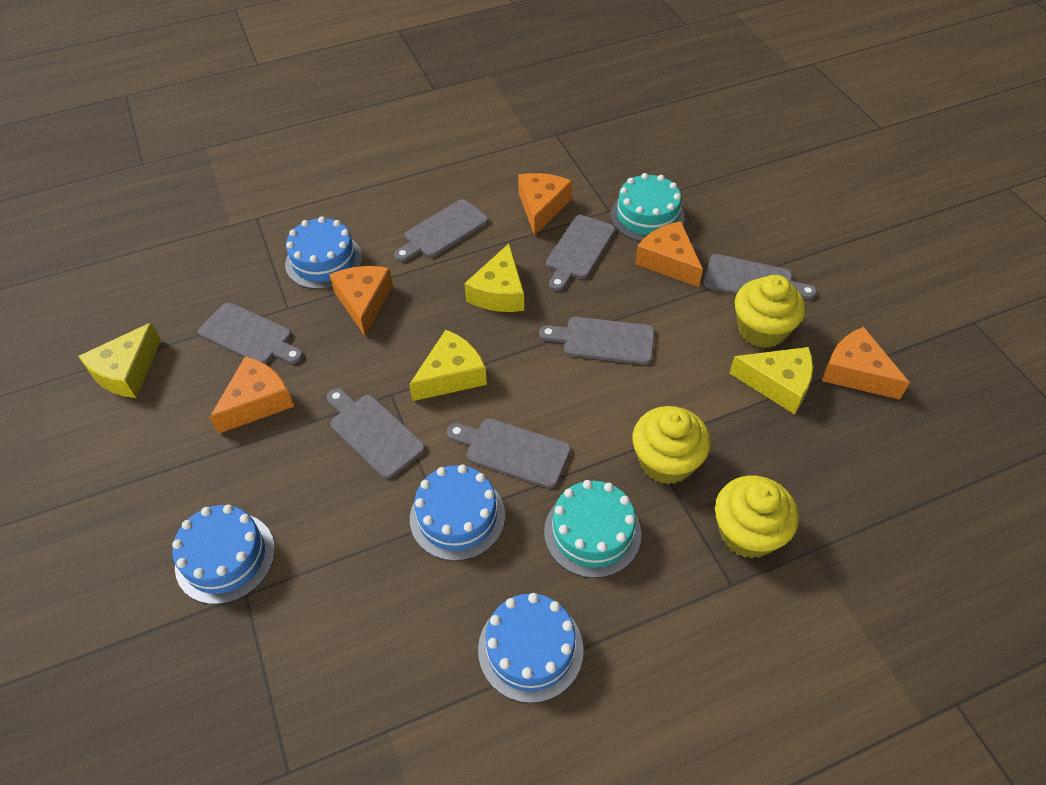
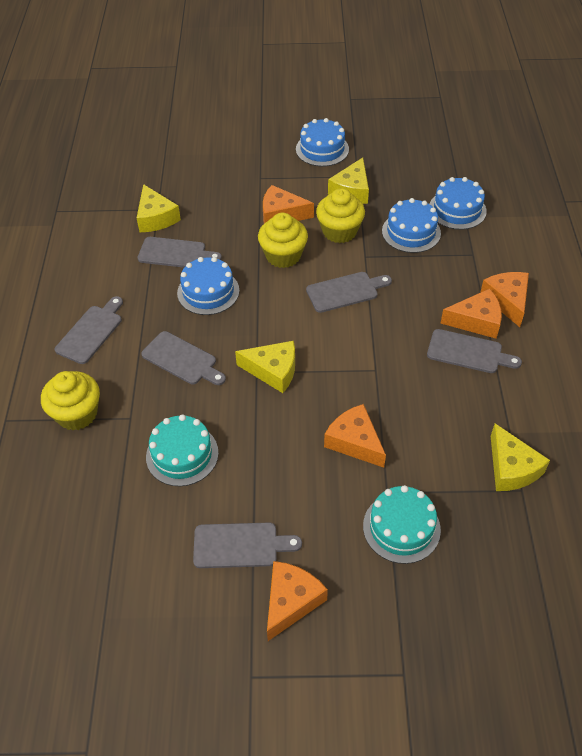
grey cutting board: [198,302,303,364] [327,389,425,479] [394,199,488,262] [447,418,571,488] [539,317,655,365] [546,215,615,291] [703,254,817,299] = 7 -> [55,296,123,364] [138,237,222,268] [141,331,226,385] [193,523,302,568] [306,272,392,313] [427,329,522,373] = 6

